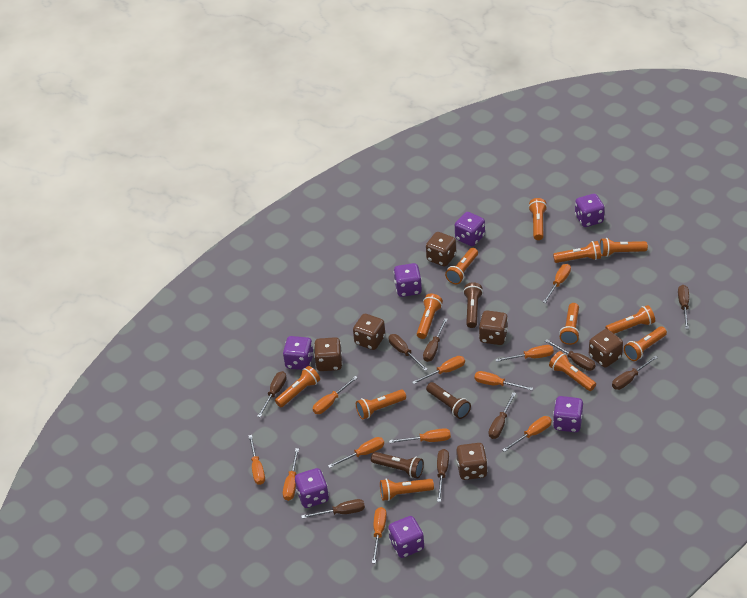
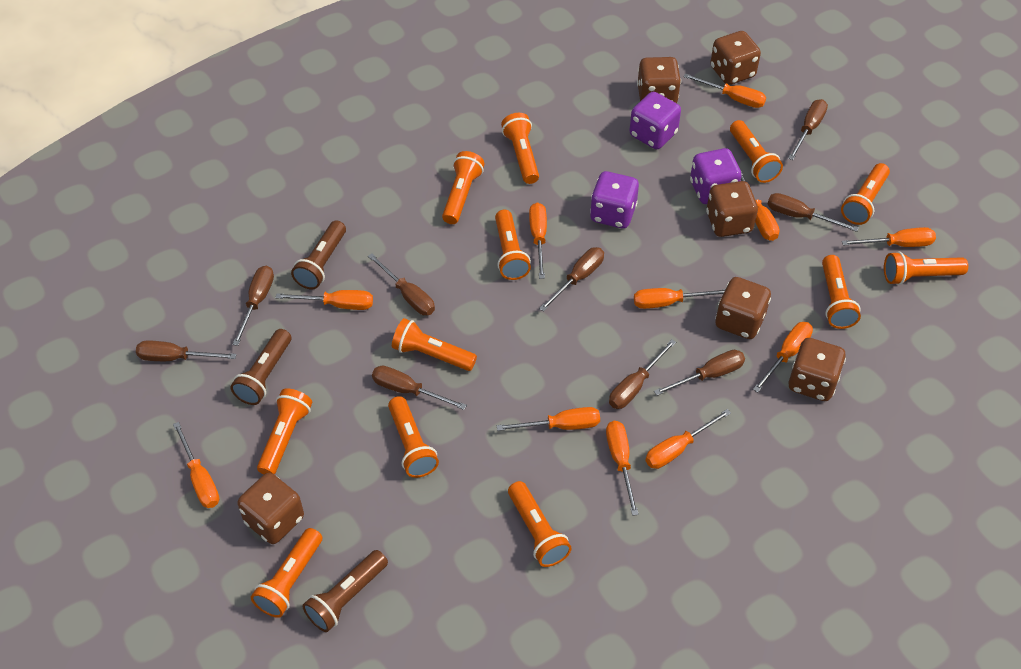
purple dice: [283,336,314,370] [295,468,329,508] [388,516,424,558] [394,263,422,297] [455,212,485,246] [553,396,583,432] [575,194,605,227] = 7 -> [590,171,639,228] [629,92,681,149] [690,148,742,204] = 3

